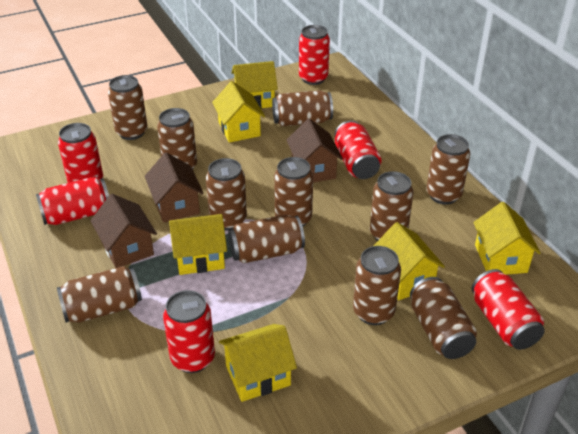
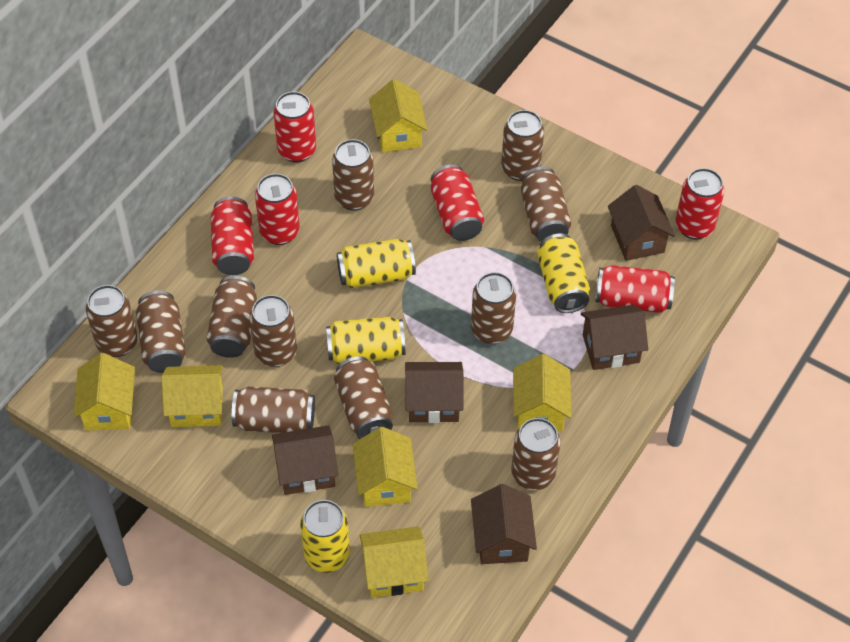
brown house: [90,194,157,268] [145,153,204,223] [287,119,343,182] = 3 -> [272,425,338,495] [405,362,463,423] [471,484,537,564] [581,305,648,370] [608,185,675,261] = 5
yellow can: none = 0 -> [300,500,350,573] [326,317,405,364] [337,239,416,288] [537,233,590,313] = 4

